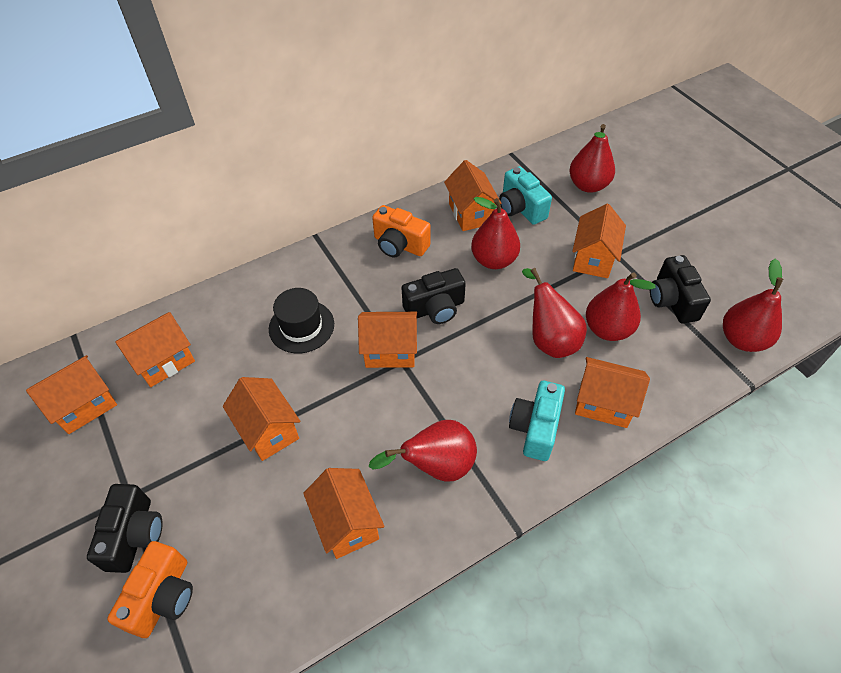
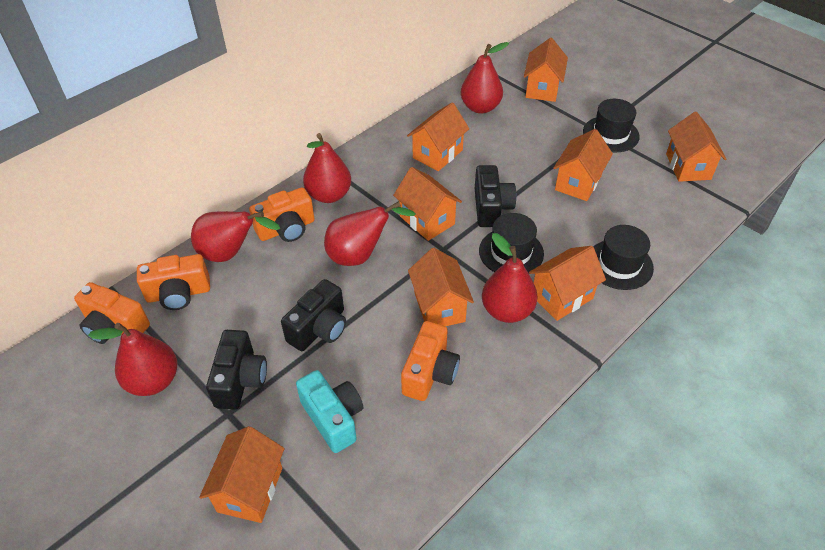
black hat: [269,288,334,353] = 1 -> [479,213,544,273] [583,99,640,152] [593,225,654,290] = 3
orange camera: [107,541,193,638] [372,205,431,258] = 2 -> [74,282,150,344] [137,254,210,310] [249,187,314,242] [401,321,460,401] = 4
turquoise camera: [499,166,552,225] [509,381,565,461] = 2 -> [296,370,363,453] = 1

